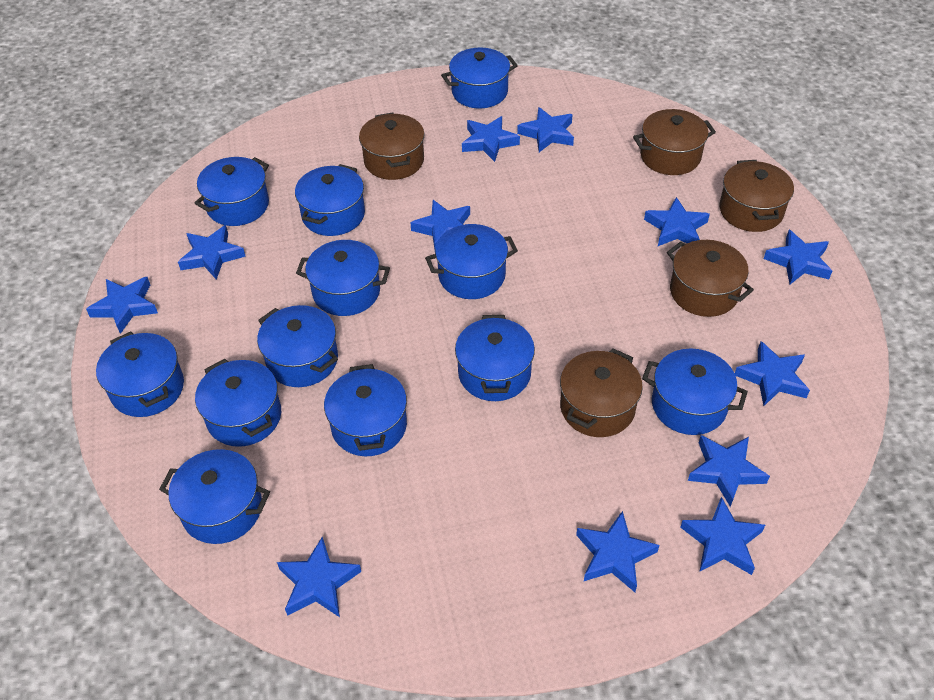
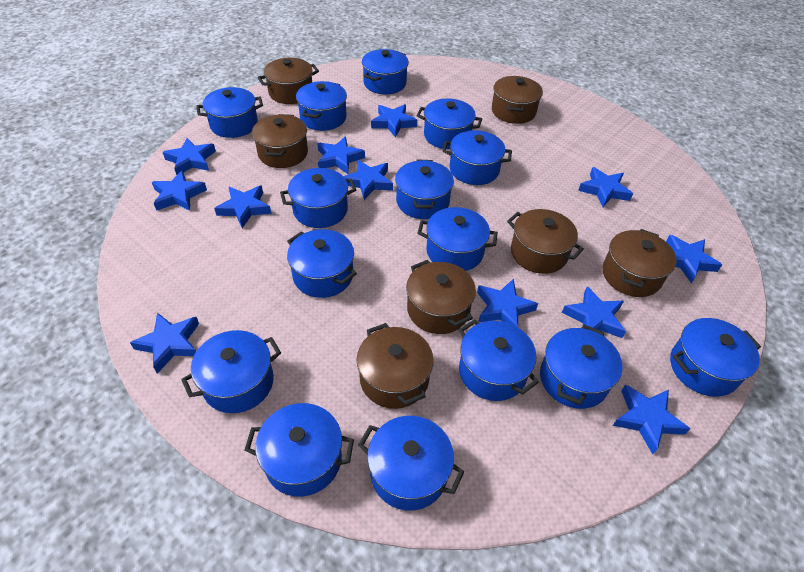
blue pot: [96,332,184,417] [159,449,270,544] [194,157,269,226] [195,359,281,447] [257,305,338,387] [295,164,365,236] [296,240,390,316] [324,364,407,456] [425,224,518,299] [441,48,518,109] [455,315,535,401] [642,349,748,435] = 12 -> [181,330,281,413] [196,87,263,138] [245,403,354,497] [280,168,356,228] [287,229,357,298] [296,81,347,131] [358,416,464,511] [362,49,409,94] [395,159,454,219] [417,99,482,149] [417,207,498,271] [443,130,512,185] [459,319,539,401] [540,325,623,409] [670,318,761,397] = 15
brown pot: [359,112,425,180] [560,348,643,437] [633,109,716,175] [667,240,754,317] [719,160,794,232] = 5 -> [252,114,308,168] [258,58,319,104] [357,323,434,409] [406,260,476,334] [492,76,543,124] [507,209,584,274] [603,229,677,297] = 7

